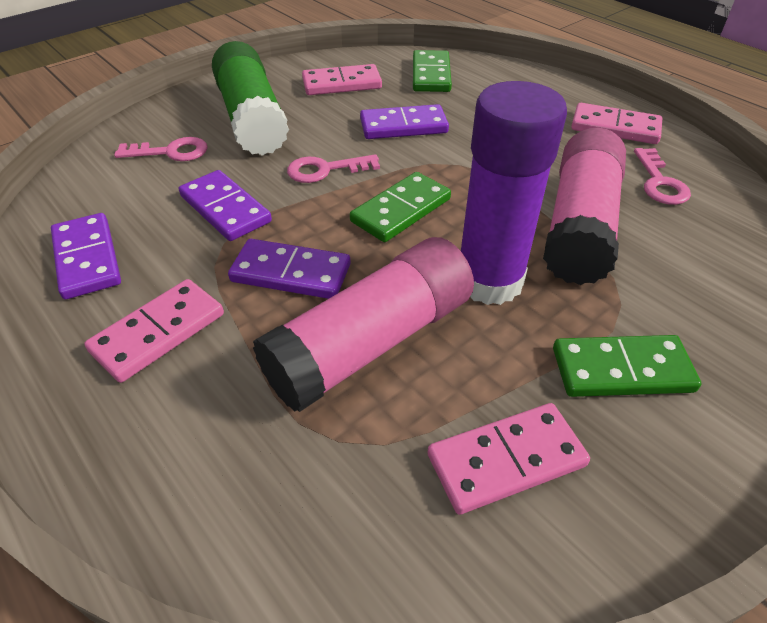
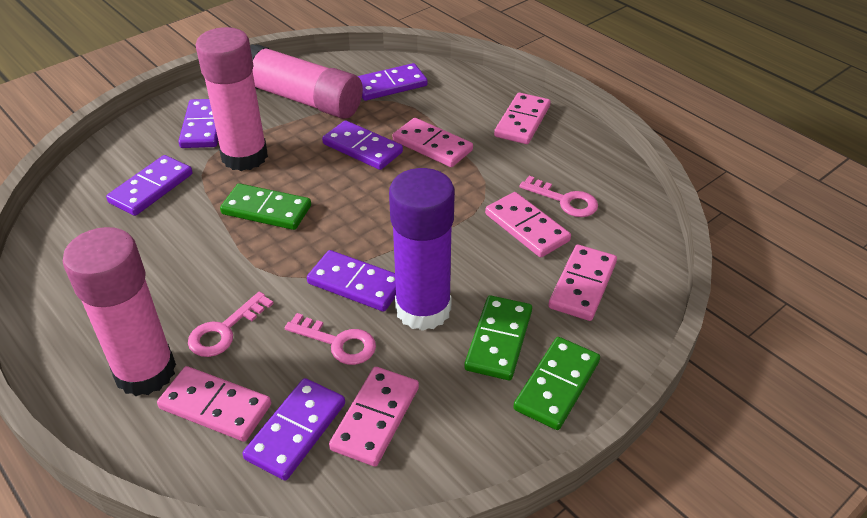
green glue stick: [212,41,289,156] = 1 -> none = 0
pink domino: [84,279,224,383] [302,64,382,95] [427,403,590,515] [571,103,662,144] = 4 -> [157,366,271,442] [329,367,419,467] [393,118,473,167] [485,192,571,258] [494,92,551,144] [548,244,617,321] = 6
pink glue stick: [253,237,474,412] [543,128,626,285] = 2 -> [63,227,176,396] [196,27,268,171] [250,44,363,119] = 3
purple domino: [51,213,121,299] [179,170,272,241] [228,239,351,299] [360,104,449,139] = 4 -> [106,155,193,216] [178,99,218,148] [242,378,345,480] [307,250,396,312] [322,120,403,170] [358,63,428,101] = 6

